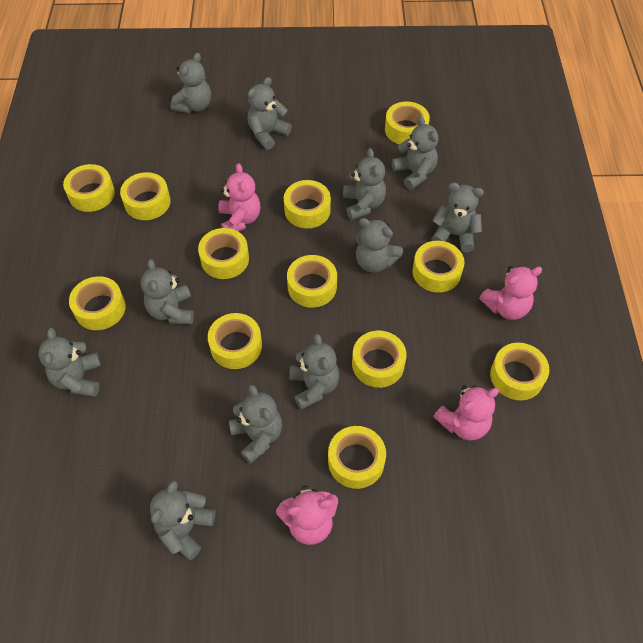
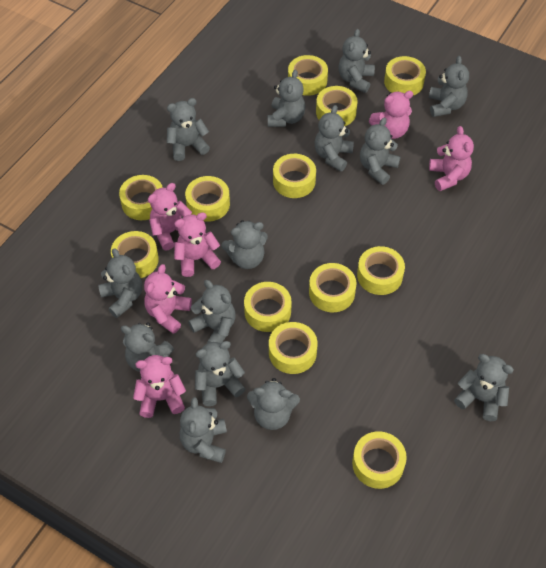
grey teddy bear: [38,328,101,397] [141,259,194,324] [150,481,216,560] [170,53,211,113] [229,385,282,464] [248,77,292,150] [290,334,339,410] [343,148,386,220] [356,218,403,273] [392,116,438,190] [431,182,484,252] = 11 -> [98,248,142,318] [121,322,174,372] [167,98,210,161] [180,397,227,463] [188,280,236,344] [195,341,245,406] [221,220,268,269] [247,378,300,430] [268,70,305,127] [315,105,354,172] [338,29,375,93] [360,117,401,185] [429,56,469,117] [454,354,514,421] = 14
pink teddy bear: [218,163,260,231] [276,486,338,545] [433,385,499,440] [479,266,543,320] = 4 -> [133,355,186,418] [144,264,192,334] [148,183,192,250] [174,212,221,277] [369,91,413,139] [429,126,474,191] = 6

